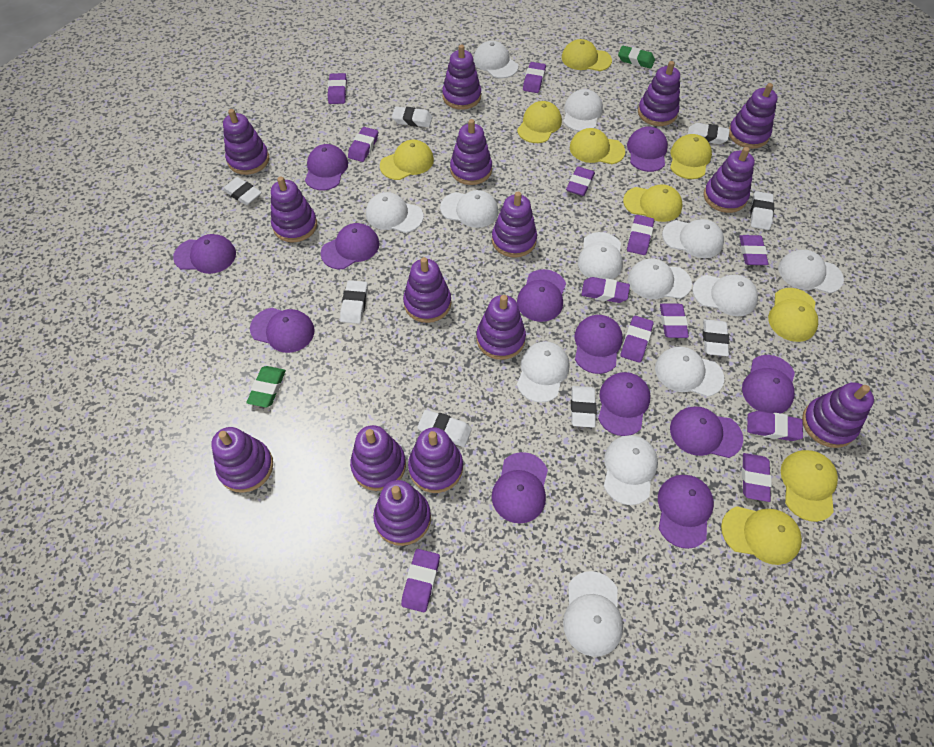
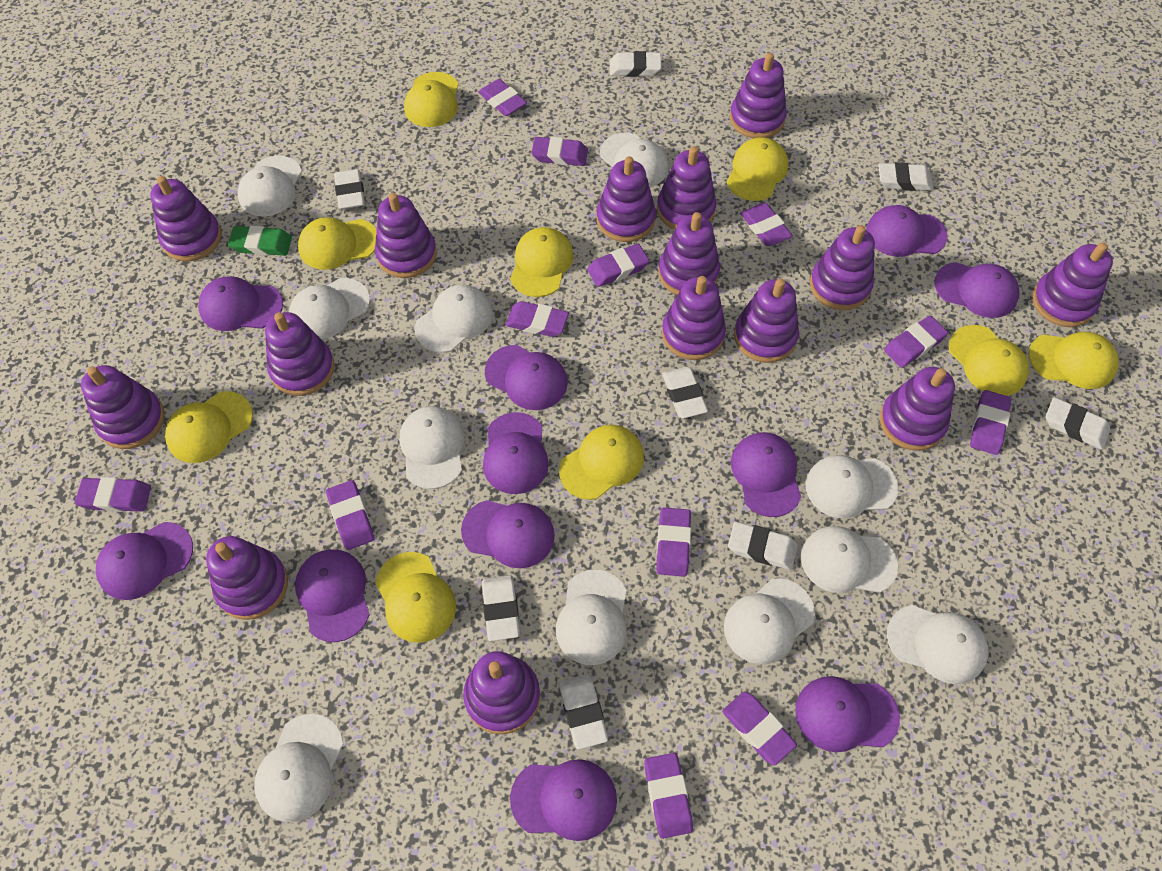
green eraser: [247,366,286,407] [618,46,655,69] = 2 -> [228,226,292,256] = 1
purple cap: [173,234,236,274] [250,308,315,353] [305,144,348,190] [321,223,379,269] [492,452,548,523] [517,269,566,322] [575,315,623,374] [598,372,650,436] [627,127,668,172] [658,475,714,549] [670,406,743,458] [742,355,795,414] = 12 -> [96,522,193,600] [198,276,283,331] [295,549,370,642] [461,500,555,568] [483,412,549,494] [485,345,568,410] [510,759,617,841] [731,432,801,517] [795,676,900,752] [866,205,948,257] [934,262,1019,318] = 11
white cap: [366,192,423,233] [440,190,499,228] [474,41,518,78] [517,341,570,403] [563,89,603,131] [563,571,623,657] [578,232,623,279] [604,435,658,505] [628,259,692,299] [655,347,724,397] [662,219,724,258] [693,275,758,316] [778,250,844,294] = 13 -> [238,156,302,217] [254,714,344,822] [289,278,370,340] [399,406,464,489] [415,285,493,353] [556,570,627,665] [600,133,669,187] [724,578,815,664] [801,526,898,593] [806,455,899,518] [887,605,989,684] = 11

